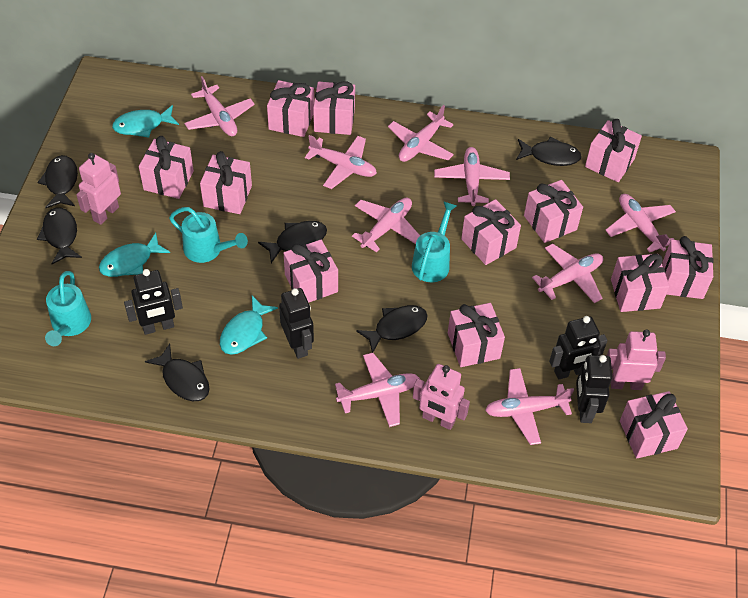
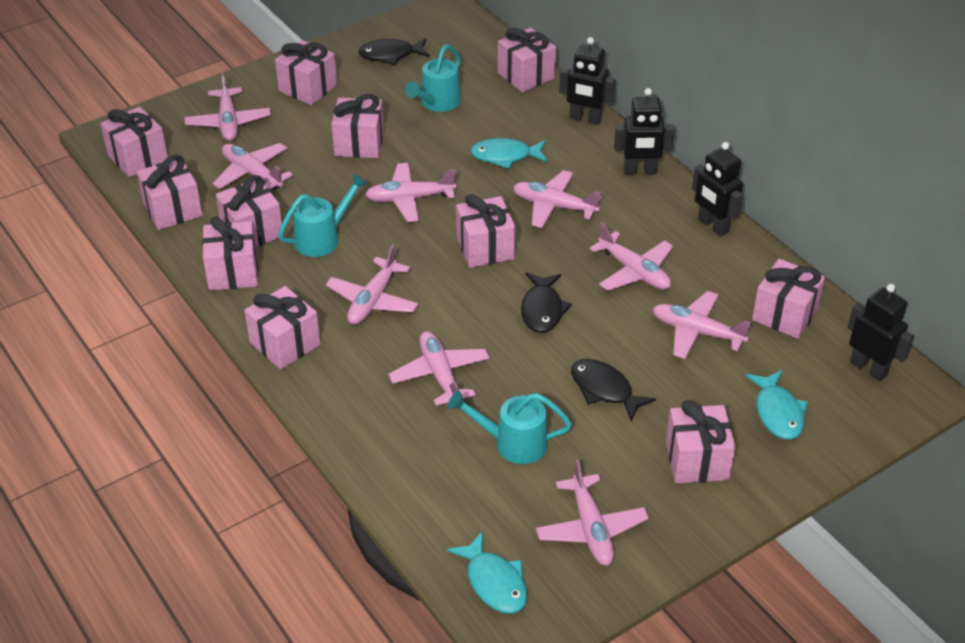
black fish: [37,155,78,208] [37,207,82,264] [145,344,210,401] [258,221,327,263] [356,305,428,353] [516,137,582,166] = 6 -> [358,38,430,65] [521,272,572,333] [571,359,656,421] = 3
pink gift: [139,136,194,199] [200,151,252,214] [267,80,314,137] [284,240,338,303] [313,81,355,135] [448,303,505,367] [461,199,521,265] [524,180,583,243] [585,119,642,182] [611,254,669,312] [620,391,688,458] [662,236,714,299] = 12 -> [101,107,168,177] [137,155,202,230] [202,216,258,291] [216,175,282,247] [245,286,320,369] [275,40,337,105] [331,94,384,158] [456,194,515,268] [498,28,556,92] [666,400,736,483] [752,259,826,339] = 11
pink robot: [76,153,121,225] [413,364,470,430] [607,330,666,390] = 3 -> none = 0

